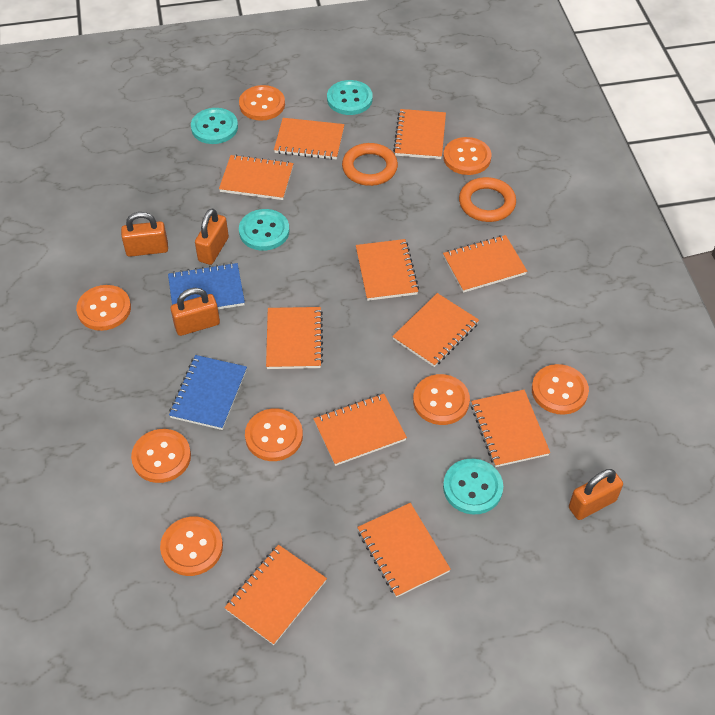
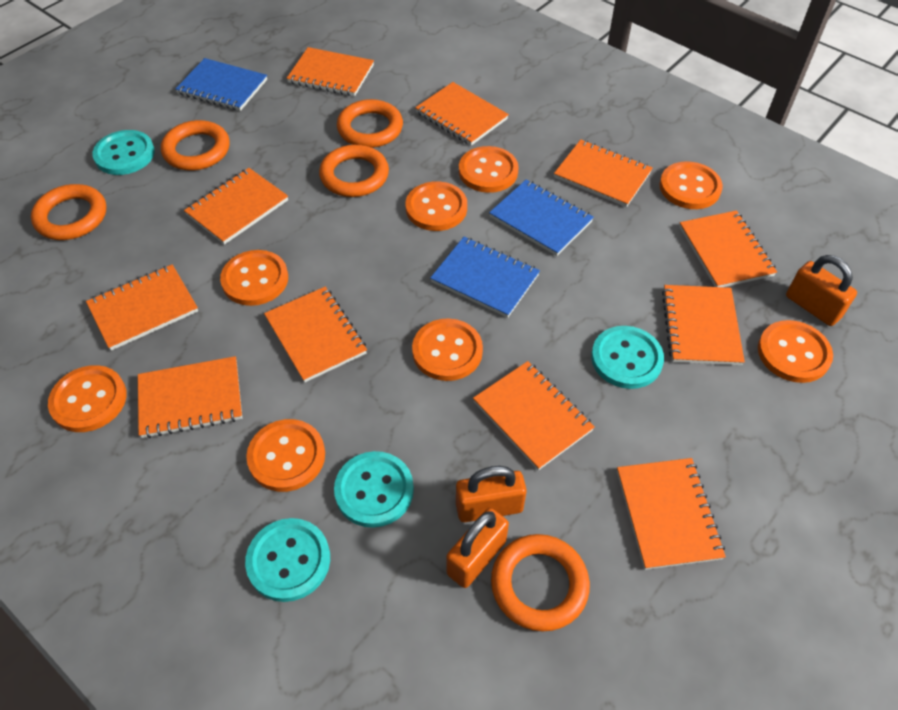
blue notebook: [168,263,245,309] [169,355,247,430] = 2 -> [176,58,267,111] [430,237,540,318] [489,180,594,256] = 3
orange padlock: [121,212,168,257] [171,288,220,336] [195,209,229,265] [569,469,623,520] = 4 -> [446,508,509,588] [456,466,527,522] [786,255,857,326] = 3
orange ring: [342,143,398,186] [459,177,516,222] = 2 -> [31,184,106,240] [161,120,230,171] [319,145,389,197] [337,99,403,148] [491,534,590,632] = 5

